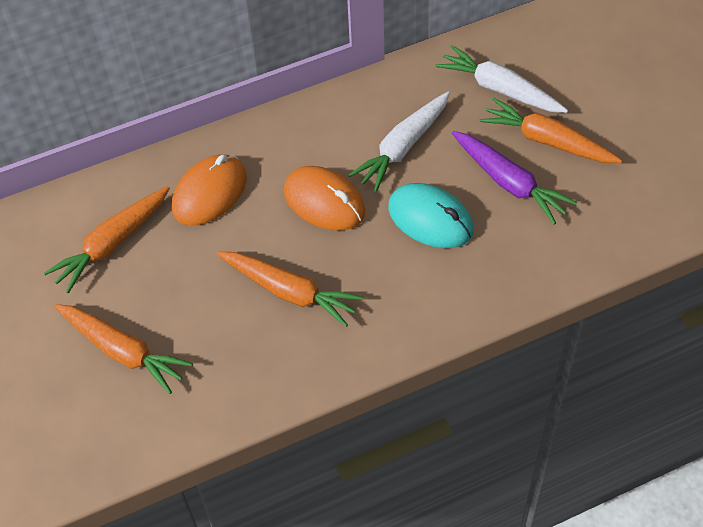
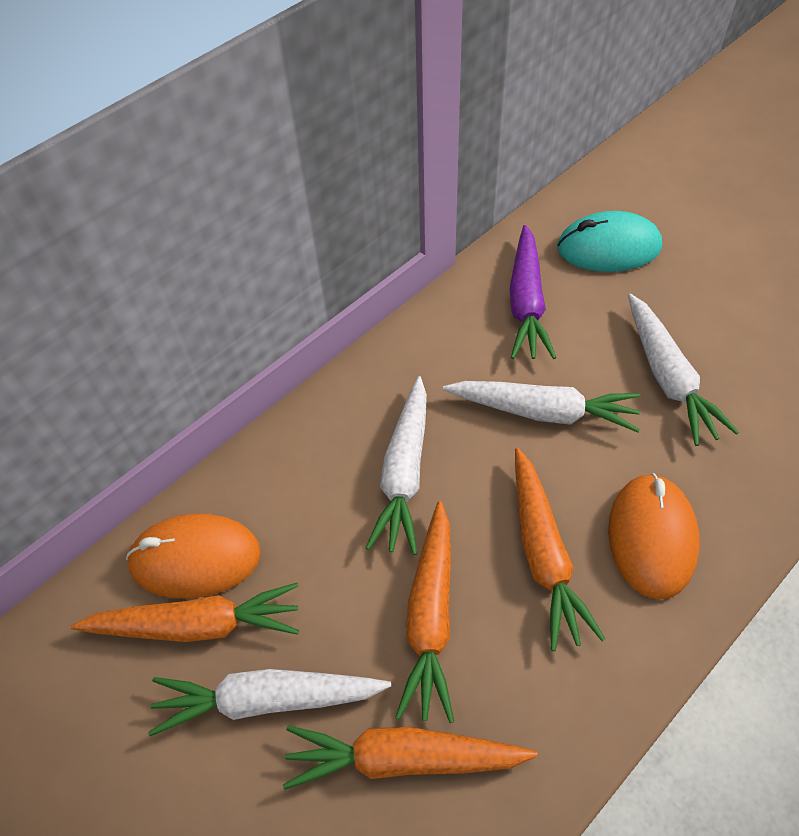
white carrot: [348,92,450,192] [436,45,568,113] = 2 -> [148,669,391,736] [366,376,427,555] [443,381,640,432] [628,293,739,446] = 4

